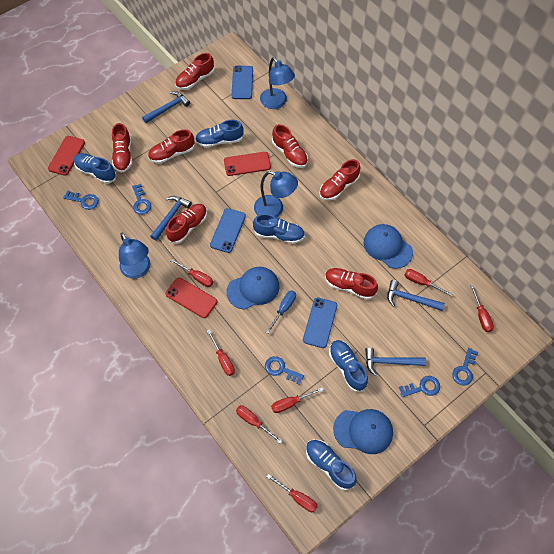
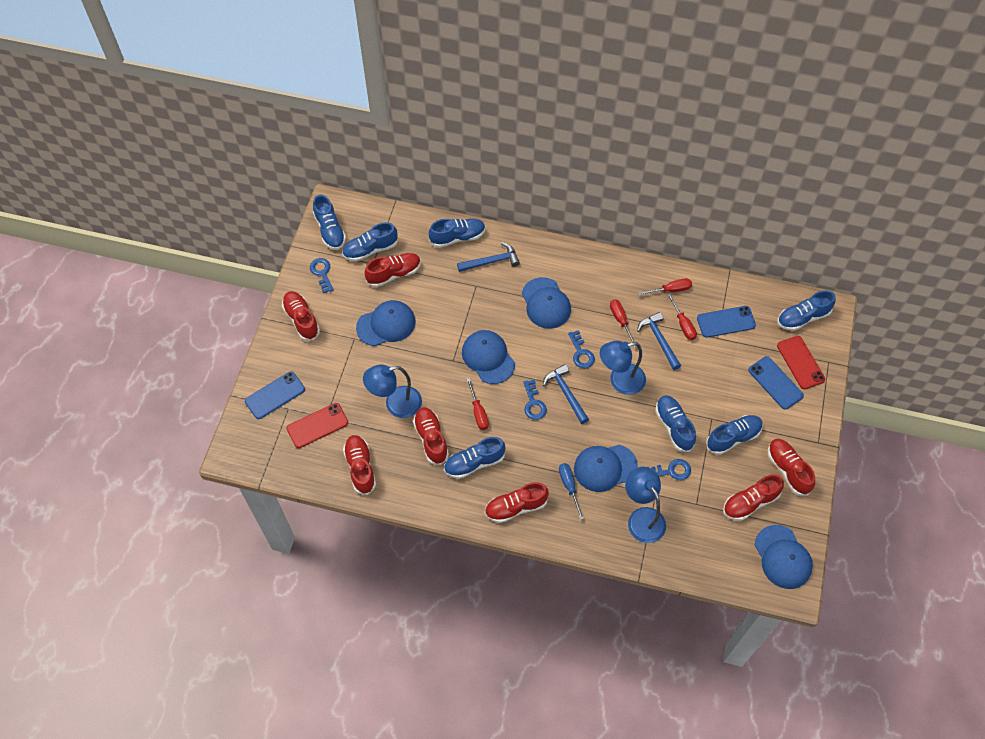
blue cap: [227,267,279,310] [333,409,393,454] [364,224,413,269] = 3 -> [356,300,415,346] [462,330,515,384] [522,277,571,329] [574,445,638,492] [755,525,813,589] = 5
blue hammer: [142,91,190,123] [150,196,192,241] [365,347,426,376] [387,280,445,311] = 4 -> [457,242,520,272] [543,364,589,424] [637,312,681,370] = 3
blue key: [63,190,99,210] [132,184,151,215] [265,356,304,385] [399,376,440,397] [452,348,478,386] = 5 -> [310,258,334,293] [523,379,547,420] [568,330,595,368] [648,459,691,480] = 4
blue shoe: [74,153,117,184] [195,120,244,148] [253,214,305,244] [306,439,357,490] [329,340,368,392] = 5 -> [313,194,346,250] [342,222,398,261] [429,219,486,248] [444,437,506,479] [655,395,696,452] [706,415,763,455] [777,290,836,331] = 7
red phone: [48,136,85,176] [165,277,217,318] [224,152,271,176] = 3 -> [287,403,348,448] [777,336,825,389] = 2
red screwdriver: [170,259,213,287] [207,329,235,376] [236,405,282,444] [267,474,318,512] [271,388,324,413] [405,269,453,296] [470,285,494,332] = 7 -> [467,378,489,430] [610,299,637,347] [638,278,692,295] [667,293,697,340] = 4

